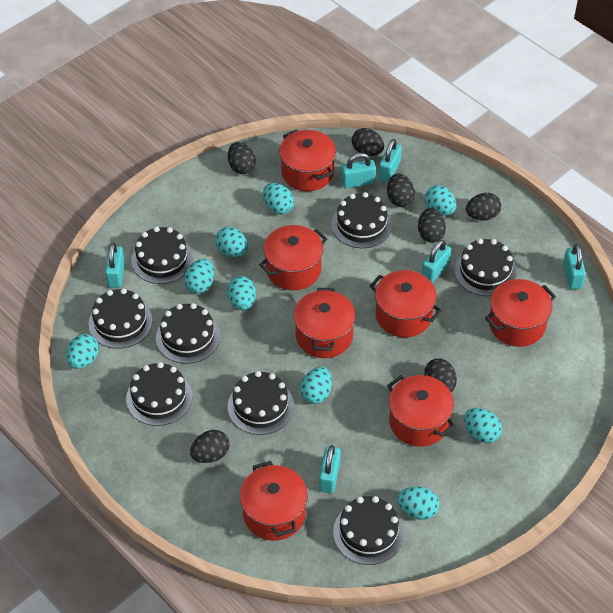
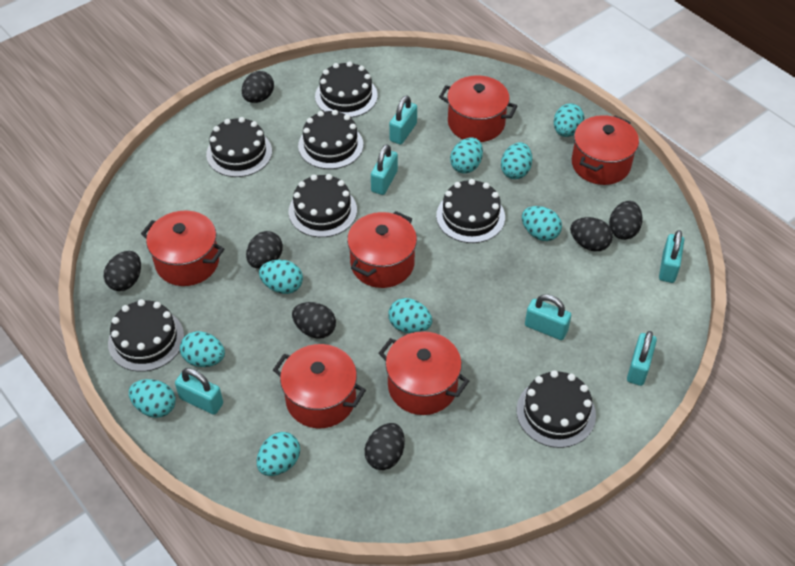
black cake: [89,288,152,349] [126,362,192,426] [131,227,193,284] [156,303,220,364] [227,371,294,435] [332,192,392,248] [333,496,404,565] [454,239,516,296] = 8 -> [108,299,184,372] [206,117,272,177] [288,174,357,237] [298,110,363,169] [315,61,378,118] [436,179,505,243] [517,370,596,448] = 7
red pot: [240,461,308,541] [259,225,327,290] [279,129,336,191] [294,288,356,358] [370,270,442,337] [387,375,456,447] [485,279,556,347] = 7 -> [141,211,224,286] [273,344,366,428] [347,211,417,288] [379,331,469,415] [439,75,517,142] [572,115,639,185] = 6

